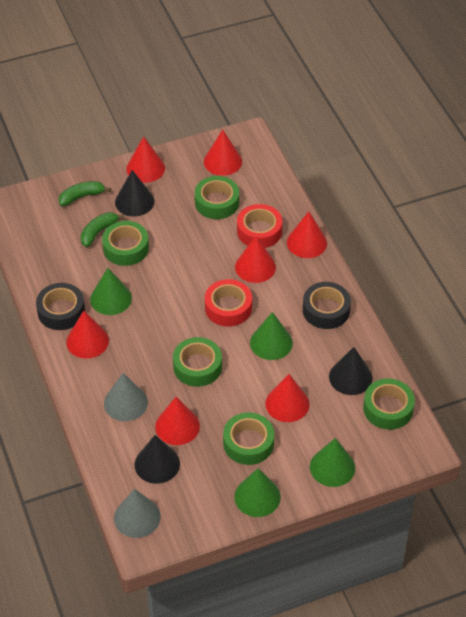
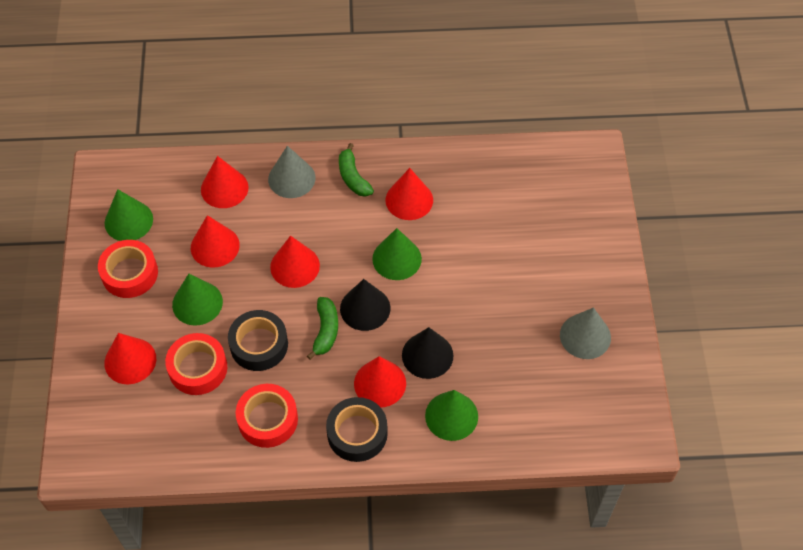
black cone: [115,170,154,216] [135,435,180,484] [329,347,373,395] = 3 -> [340,279,390,331] [402,327,454,379] = 2
green tape: [102,221,149,266] [173,337,222,387] [195,176,239,219] [223,412,274,465] [363,378,415,430] = 5 -> none = 0
red cone: [66,311,109,359] [126,136,165,183] [155,397,200,445] [204,130,242,176] [235,236,276,283] [265,374,310,422] [287,211,327,258] = 7 -> [104,333,156,384] [191,215,240,268] [201,156,249,208] [270,236,320,288] [354,356,406,407] [385,168,433,220] = 6
red tape: [205,279,252,327] [237,204,282,248] = 2 -> [98,240,158,298] [165,333,227,395] [236,384,298,448] = 3

